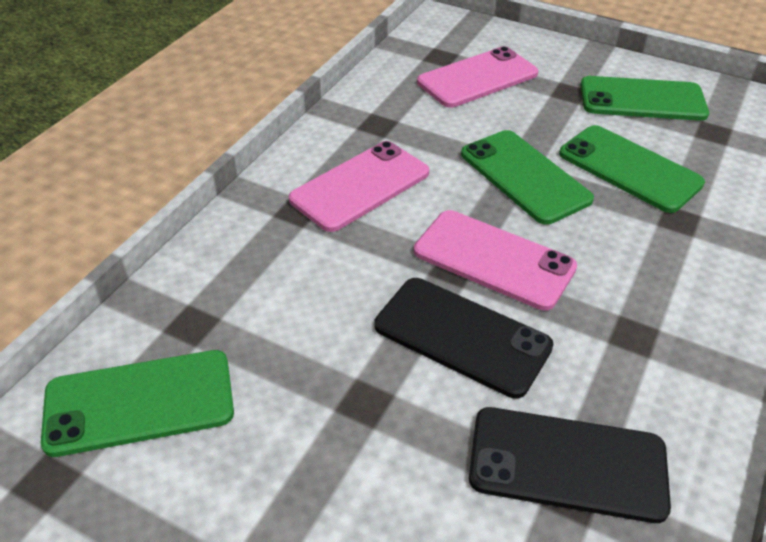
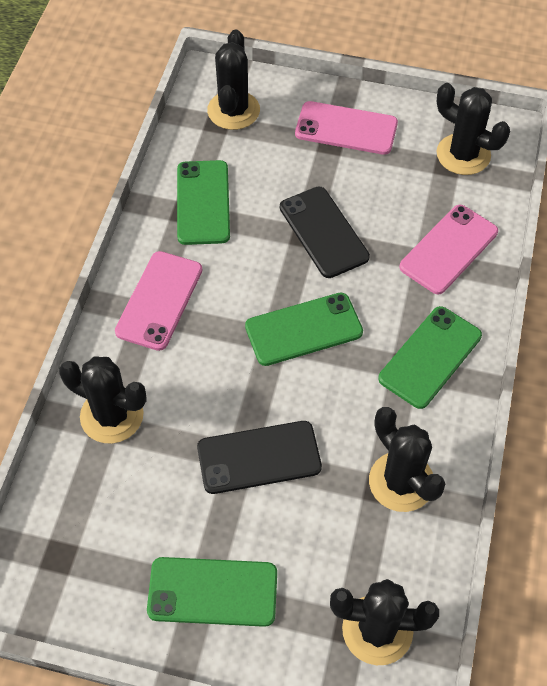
black cactus: none = 0 -> [59,356,147,443] [207,29,260,130] [330,579,439,665] [369,407,445,512] [437,83,510,175] = 5

